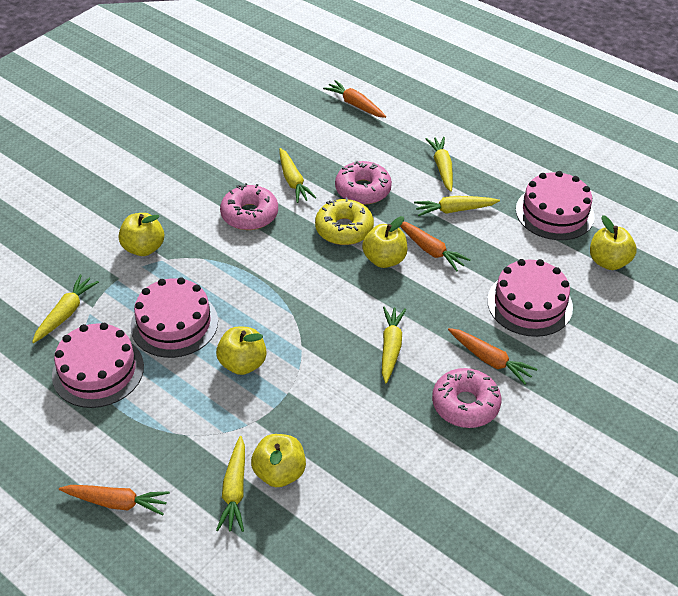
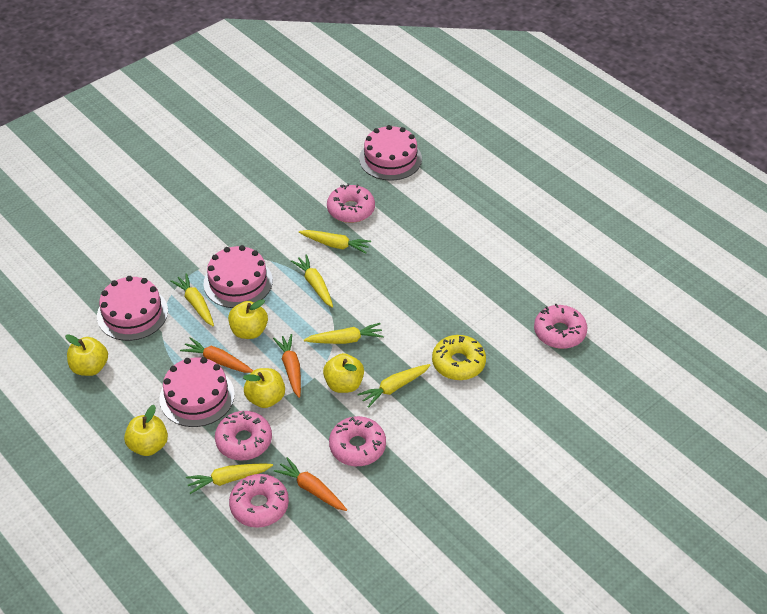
orange carrot: [59,485,170,516] [323,80,386,118] [400,221,471,271] [448,328,537,385] = 4 -> [180,337,253,373] [273,334,301,398] [274,457,347,511] = 3
pink donut: [220,183,278,230] [335,161,392,205] [432,368,501,428] = 3 -> [215,411,272,461] [229,474,289,528] [327,183,375,223] [329,416,386,466] [534,304,587,349] = 5

